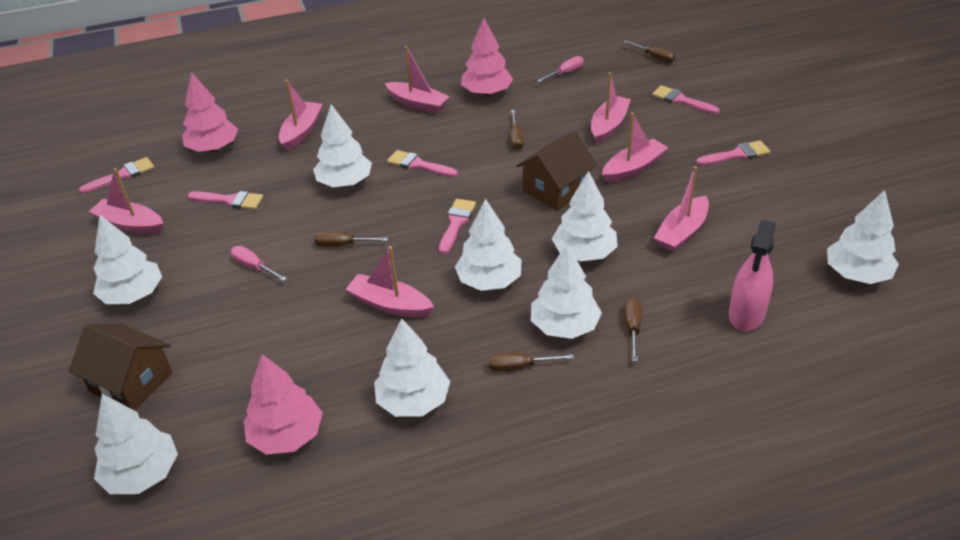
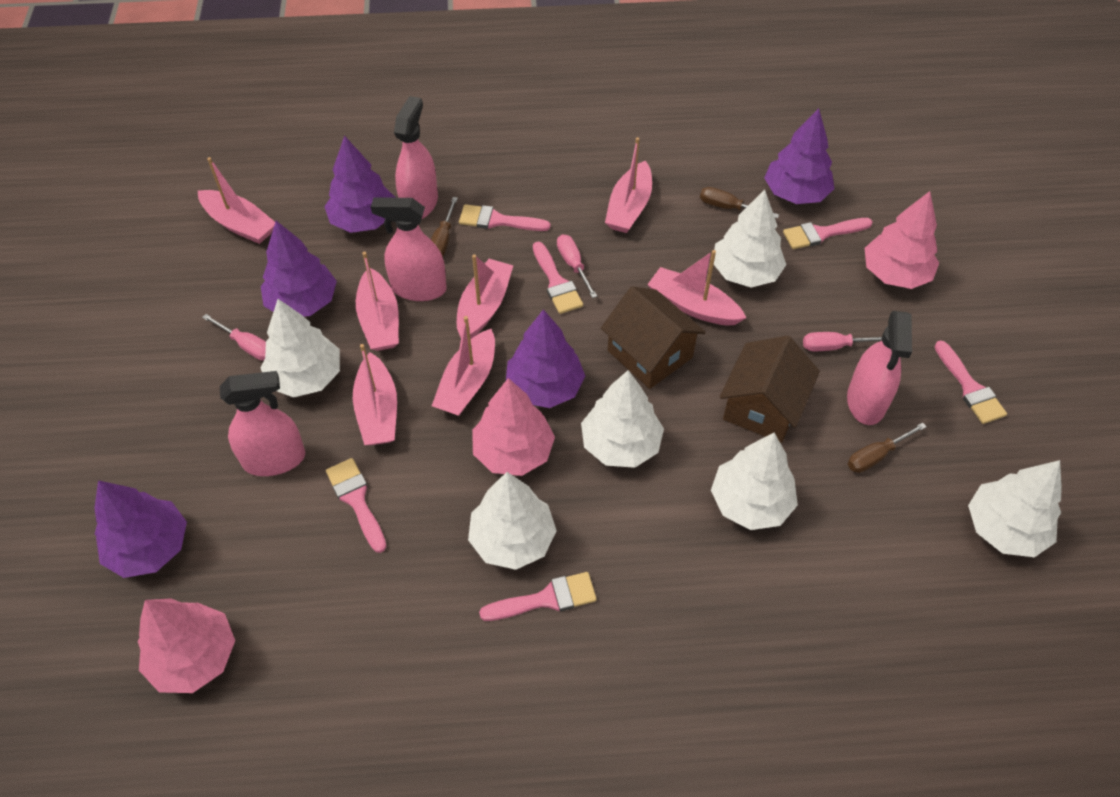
brown screwdriver: [314,232,388,247] [488,352,574,372] [510,110,524,150] [624,40,675,63] [625,297,641,362] = 5 -> [431,197,458,257] [700,187,779,218] [848,423,927,473] = 3
pink screwdriver: [231,246,287,281] [537,56,584,82] = 2 -> [202,314,266,361] [557,234,597,298] [803,332,882,351] = 3
pink spray bottle: [729,220,776,331] = 1 -> [220,371,305,476] [371,197,447,301] [394,96,438,219] [847,311,912,425] = 4
purple tree: none = 0 -> [94,480,187,578] [261,221,337,317] [324,135,396,233] [506,309,585,408] [764,108,834,204] = 5
white tree: [93,215,162,304] [94,394,178,494] [313,104,372,187] [374,319,450,417] [455,199,522,291] [531,243,602,339] [552,171,618,261] [827,190,899,284] = 8 -> [261,299,340,398] [468,472,557,570] [581,370,664,468] [711,433,798,530] [714,190,786,288] [968,460,1062,557] = 6

